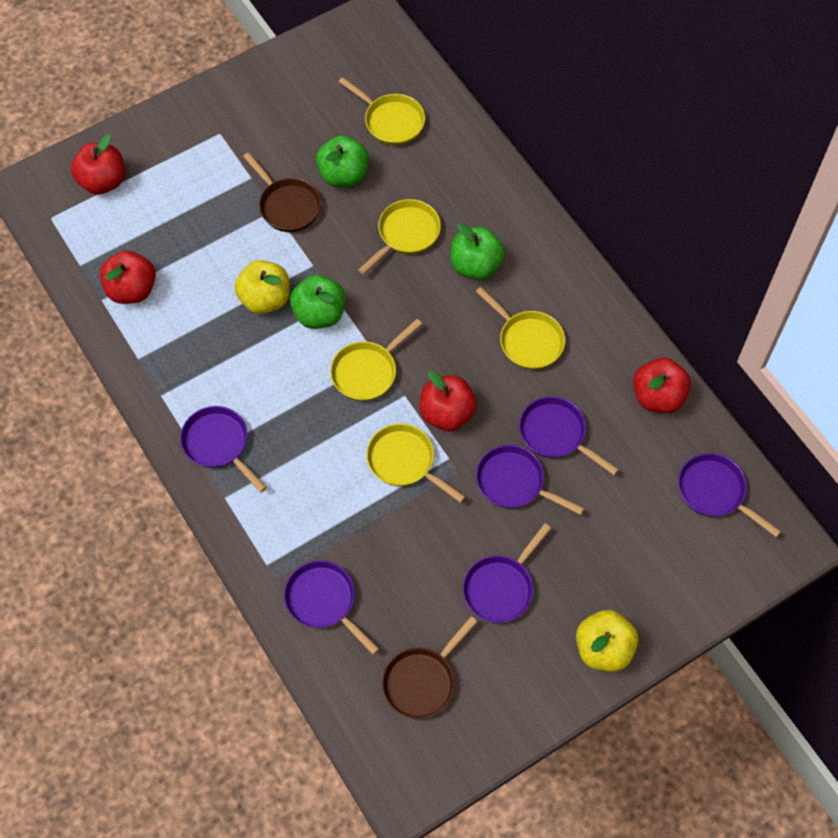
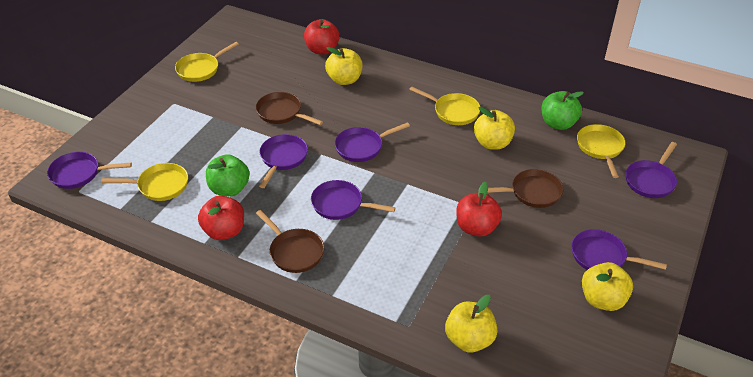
brown pan: [243,152,321,232] [382,616,477,719] = 2 -> [256,92,323,125] [256,210,324,273] [487,169,563,208] = 3
green apple: [290,275,345,329] [316,135,369,187] [451,222,505,280] = 3 -> [206,154,250,196] [542,91,584,130] = 2
red apple: [71,135,125,195] [100,250,156,304] [419,370,477,431] [633,358,691,413] = 4 -> [198,196,244,240] [304,19,340,54] [456,181,502,237] = 3
yellow apple: [235,260,290,314] [576,610,638,672] = 2 -> [325,47,362,85] [445,295,498,353] [474,107,515,150] [582,262,633,311] = 4
yellow pan: [330,319,422,401] [339,77,425,145] [358,199,441,274] [366,424,465,503] [476,287,565,370] = 5 -> [101,163,188,201] [175,42,239,82] [409,87,480,125] [577,124,625,178] = 4

